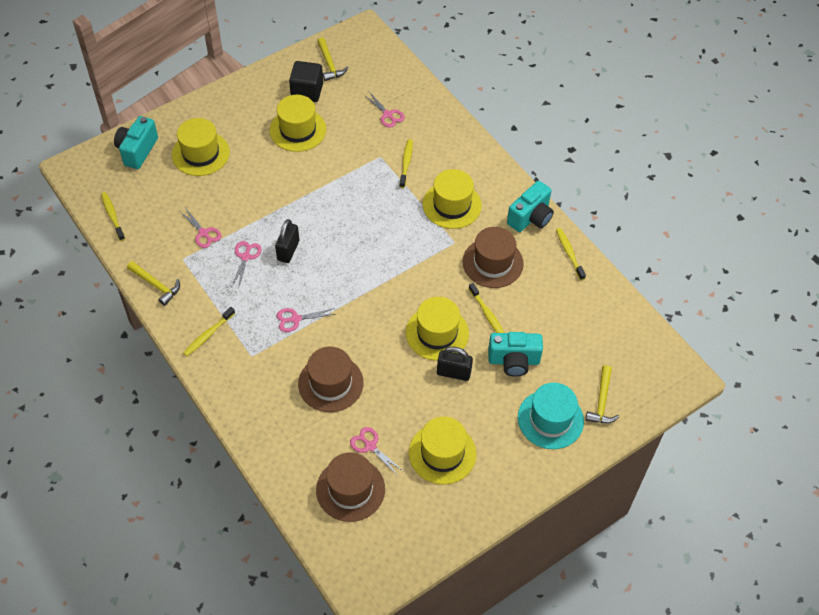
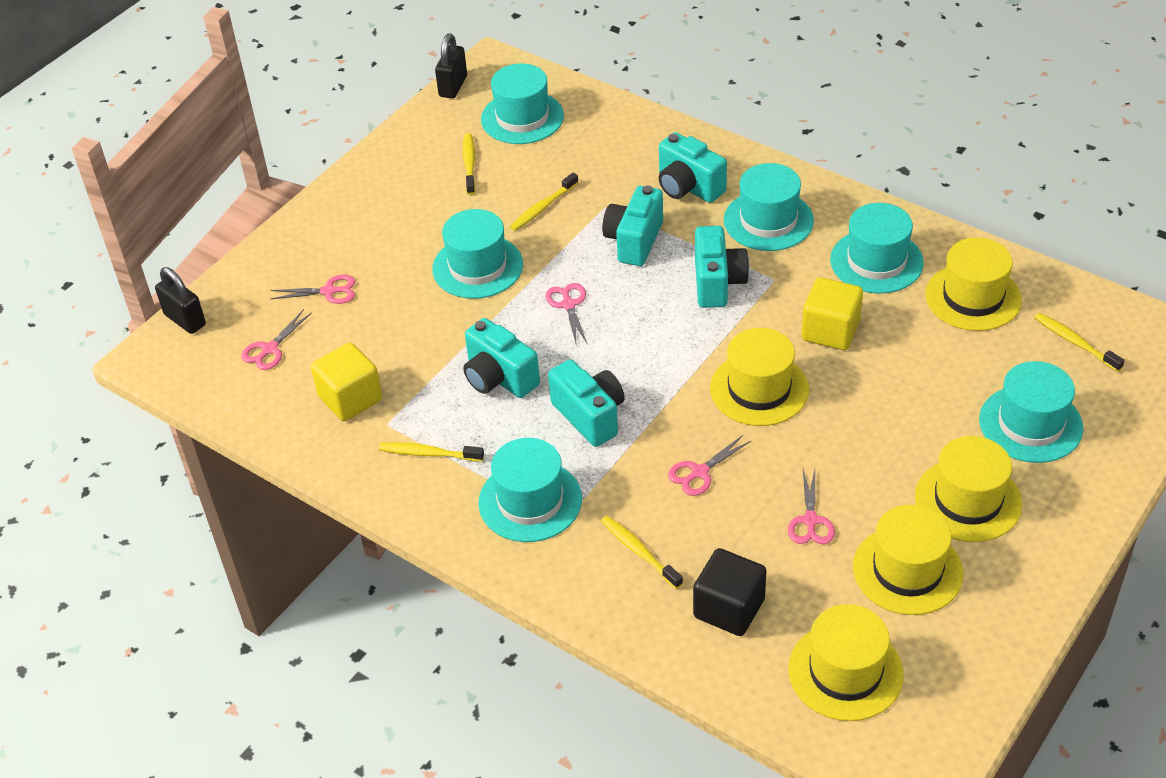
brown hat: [298,347,364,412] [316,452,385,522] [463,227,524,288] = 3 -> none = 0
turquoise camera: [114,116,158,169] [488,332,543,377] [507,181,554,232] = 3 -> [463,318,540,398] [548,359,625,447] [602,185,663,266] [659,132,727,203] [695,226,749,308] = 5
turquoise hat: [518,383,584,449] = 1 -> [432,209,523,299] [478,438,582,542] [481,64,564,144] [724,163,814,251] [830,203,924,294] [979,361,1083,463] = 6
yellow cube: none = 0 -> [311,343,383,421] [802,277,863,350] = 2
yellow hammer: [127,261,180,306] [317,38,348,81] [585,365,619,423] = 3 -> none = 0

